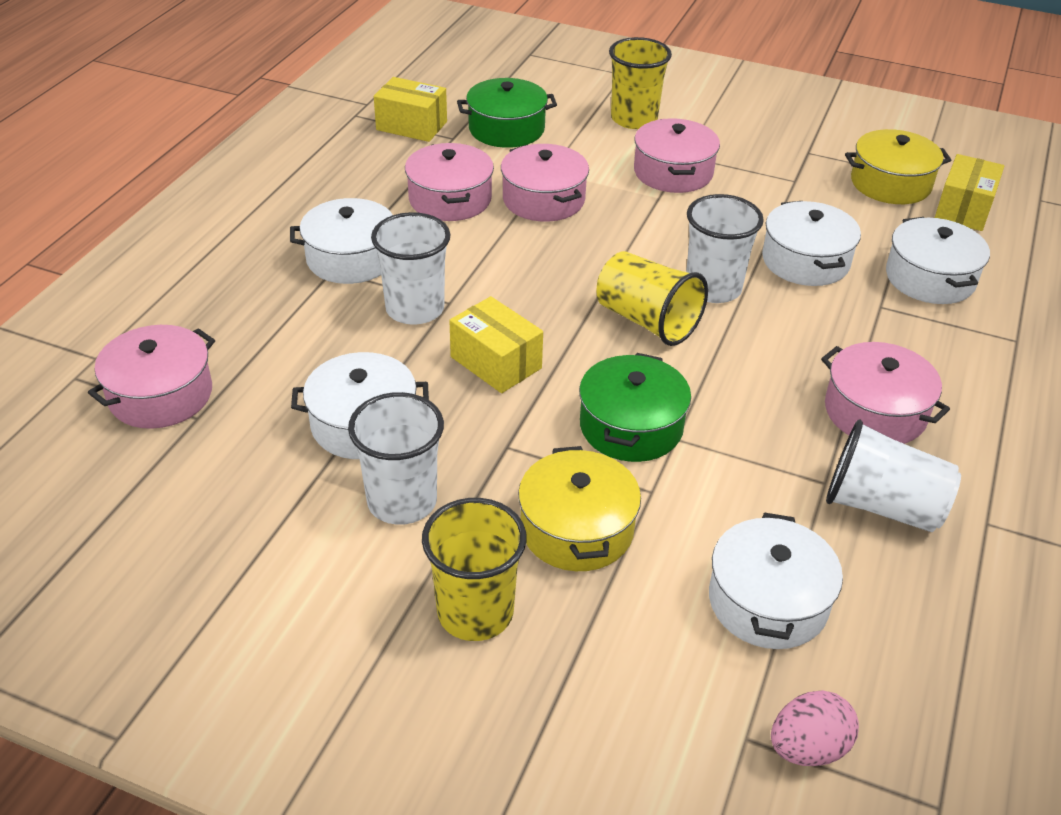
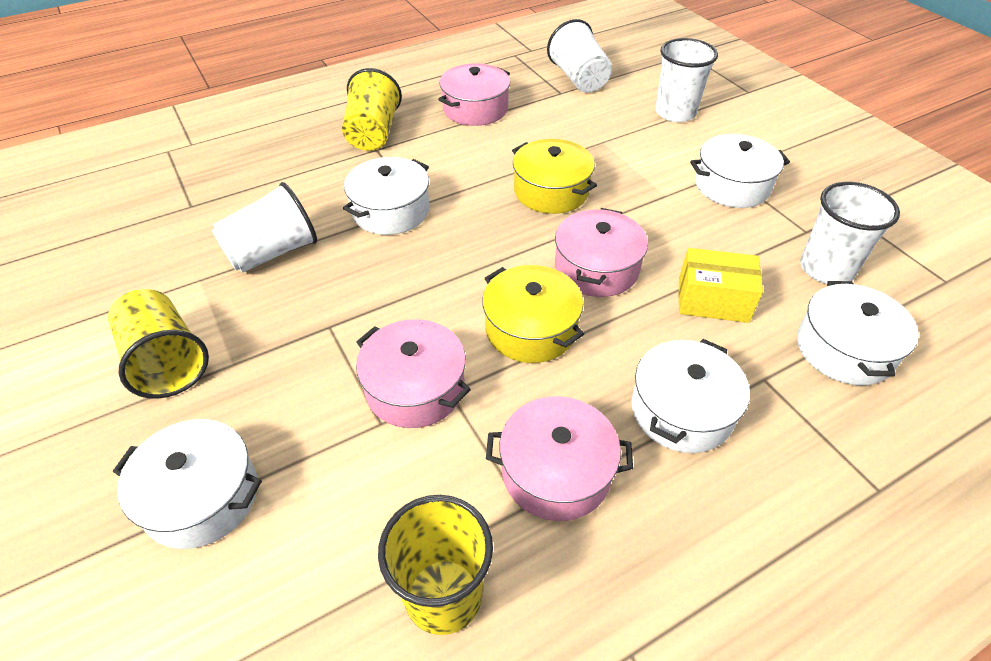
green pot: [457,78,557,148] [579,353,691,462] = 2 -> none = 0
pink egg: [771,690,859,766] = 1 -> none = 0
pink pot: [88,325,215,429] [405,143,494,221] [501,144,589,222] [634,118,720,193] [821,342,950,444] = 5 -> [356,319,471,428] [438,63,510,126] [486,396,633,521] [555,208,648,297] = 4
yellow box: [374,77,447,142] [449,296,543,393] [935,154,1004,231] = 3 -> [678,248,763,323] = 1

